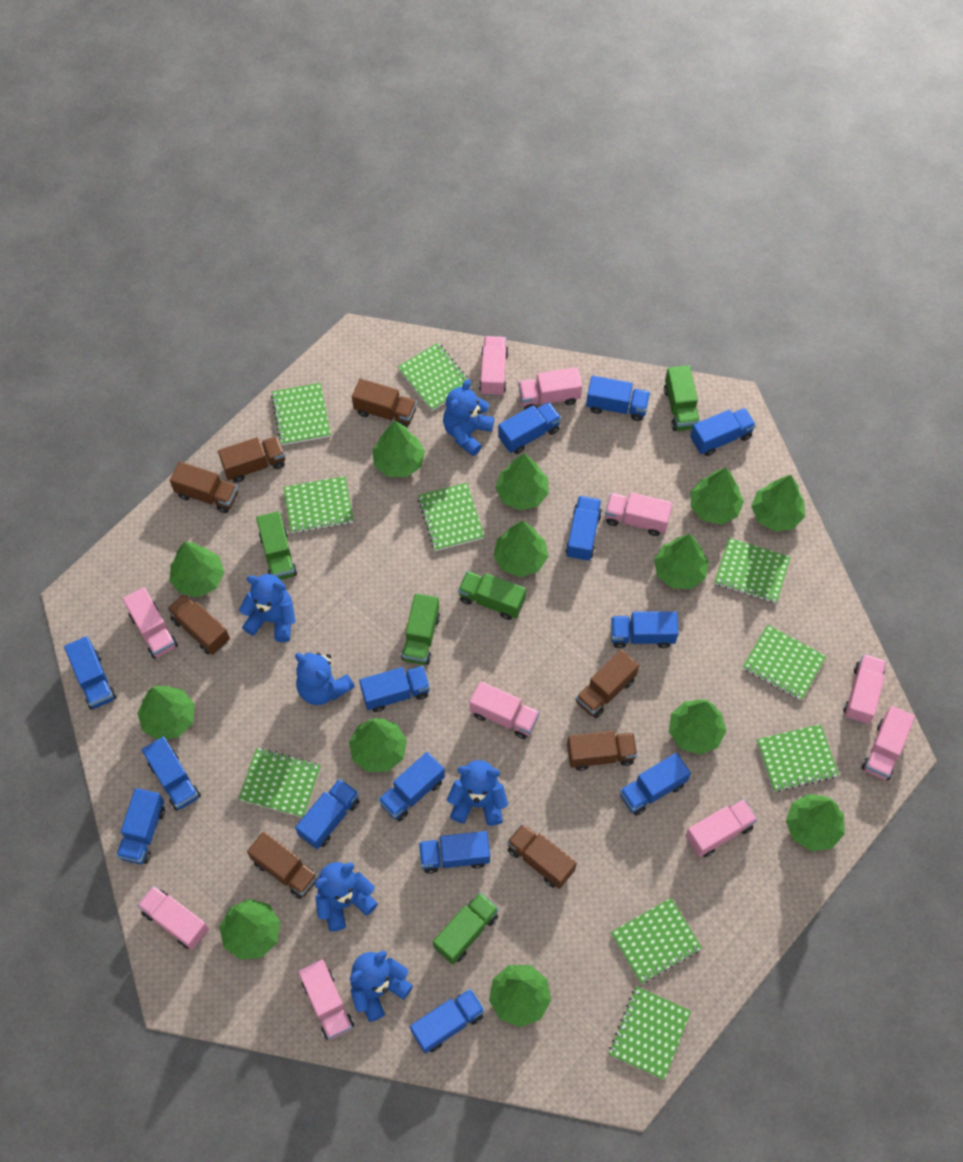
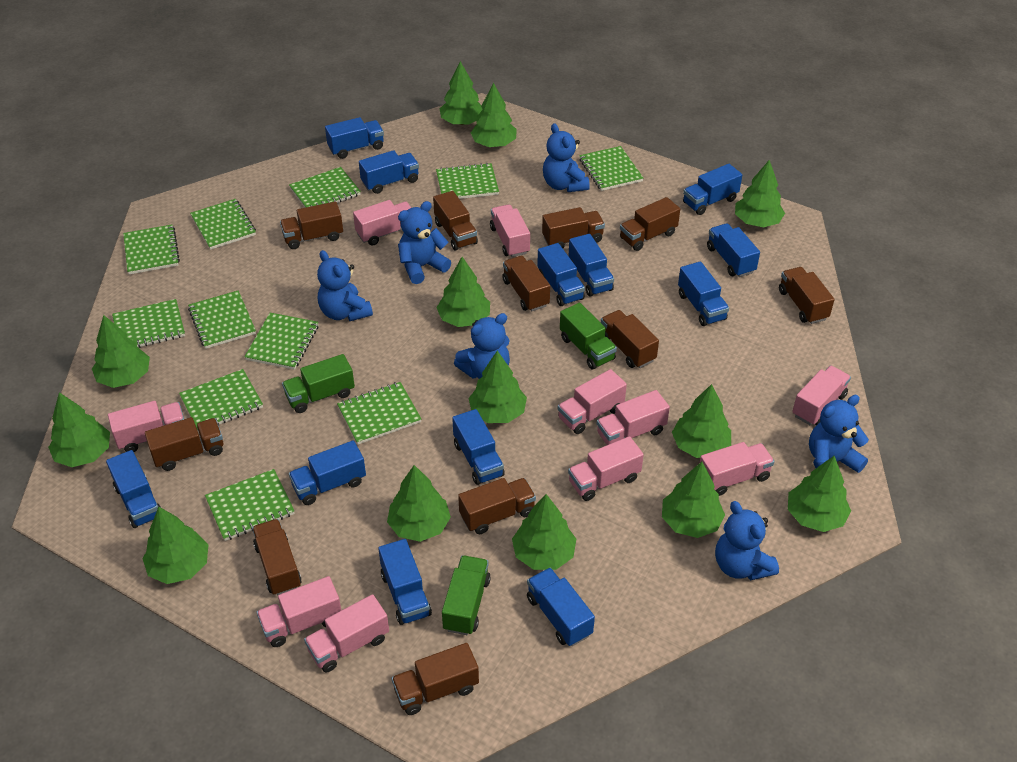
blue truck: [64,636,117,709] [116,788,165,864] [142,736,201,811] [295,779,360,849] [359,666,430,712] [378,752,445,821] [410,989,485,1054] [419,831,490,874] [498,402,561,454] [566,496,602,561] [586,376,650,421] [611,611,678,648] [619,753,691,816] [690,408,756,456] = 14 -> [106,450,161,528] [289,440,366,505] [325,117,384,159] [359,150,419,194] [378,539,432,625] [452,409,505,485] [527,568,595,646] [537,243,585,306] [569,234,614,297] [678,261,729,326] [683,164,742,215] [707,223,760,277] = 12
brown truck: [167,594,230,655] [170,462,238,513] [218,436,285,483] [247,832,318,899] [352,378,417,428] [507,823,577,889] [567,731,638,771] [576,650,639,718] = 8 -> [145,417,223,471] [252,519,301,596] [280,202,343,249] [392,643,479,715] [433,191,478,250] [458,478,536,534] [502,256,550,311] [542,207,605,248] [601,310,659,368] [620,197,680,251] [779,267,835,324] = 11
green notebook: [238,748,321,817] [271,383,331,445] [283,476,354,534] [397,343,472,411] [418,483,485,551] [609,986,691,1080] [611,898,702,984] [715,538,791,603] [743,625,826,700] [757,724,839,792] = 10 -> [112,299,185,348] [123,225,180,274] [179,369,263,432] [188,290,256,349] [190,199,256,250] [205,469,295,541] [244,313,318,370] [289,167,361,208] [337,382,421,445] [436,163,499,199] [579,146,644,191] = 11
green truck: [256,511,297,580] [401,593,440,665] [433,892,499,964] [458,571,526,620] [664,365,700,431] = 5 -> [282,354,355,413] [442,555,491,635] [560,303,617,369] = 3

